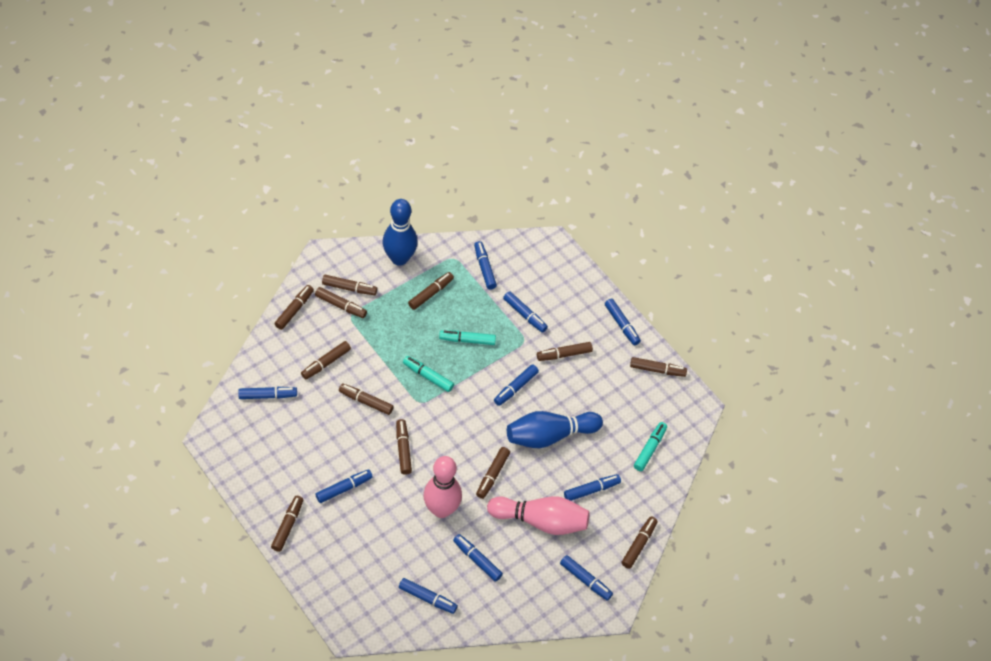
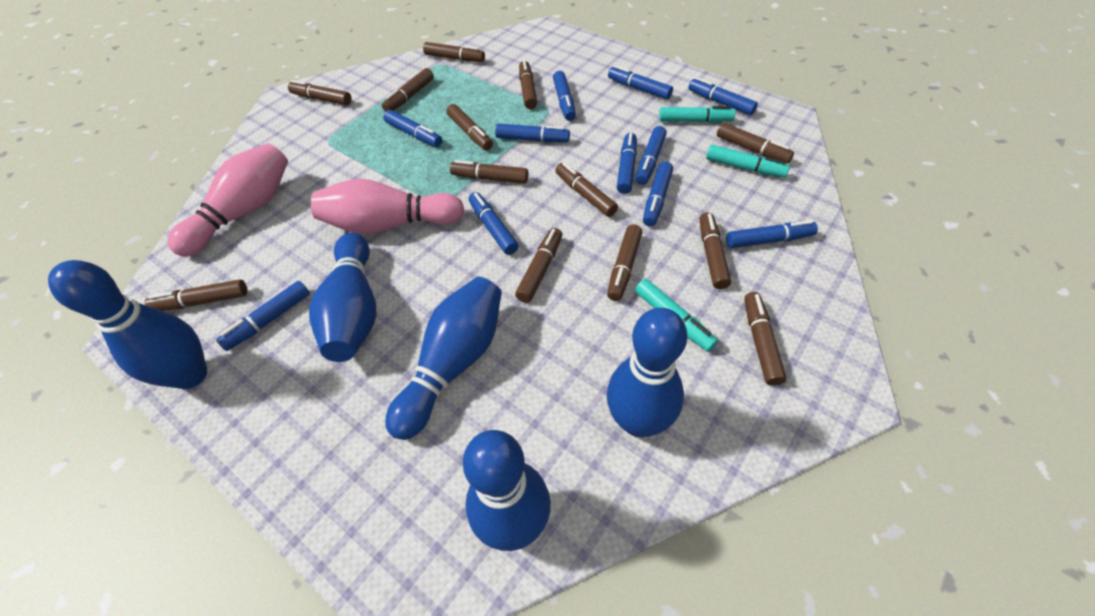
blue bowling pin: [383,199,418,266] [507,411,603,448] = 2 -> [48,260,207,389] [309,232,377,362] [385,277,502,440] [463,430,551,551] [607,308,687,437] = 5
blue marker: [238,387,297,399] [315,470,373,503] [399,578,458,614] [453,534,503,582] [474,241,497,290] [494,364,539,406] [503,291,548,333] [560,555,613,601] [564,474,621,501] [605,299,641,345] = 10 -> [216,281,310,351] [383,110,443,147] [469,192,519,255] [495,124,570,142] [553,71,576,121] [608,65,673,100] [617,133,637,194] [636,126,667,185] [643,161,673,226] [689,77,758,115] [726,220,818,248] = 11
brown marker: [271,496,303,552] [274,285,314,330] [301,341,351,380] [315,287,367,318] [322,275,377,295] [339,384,394,415] [396,419,412,475] [408,272,454,310] [476,447,510,499] [537,342,593,361] [621,516,658,569] [630,357,687,377] = 12 -> [145,279,247,311] [288,80,351,105] [382,68,434,112] [423,42,485,62] [446,104,493,150] [450,160,528,184] [515,228,562,303] [519,60,537,109] [555,163,618,217] [607,224,642,301] [700,212,731,289] [717,123,794,164] [744,292,787,386] = 13

